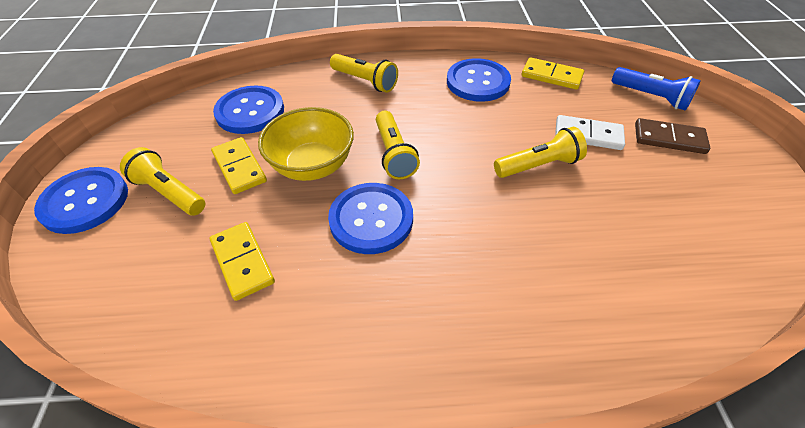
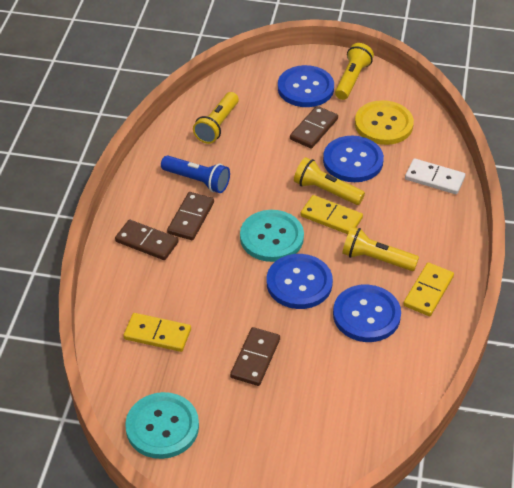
brown domino: [635,118,710,154] = 1 -> [115,220,179,260] [167,192,214,240] [230,327,280,386] [290,106,338,148] = 4
turquoise button: none = 0 -> [125,392,199,459] [240,210,304,262] = 2
yellow bowl: [258,107,354,181] = 1 -> none = 0
yellow button: none = 0 -> [355,100,414,145] = 1

